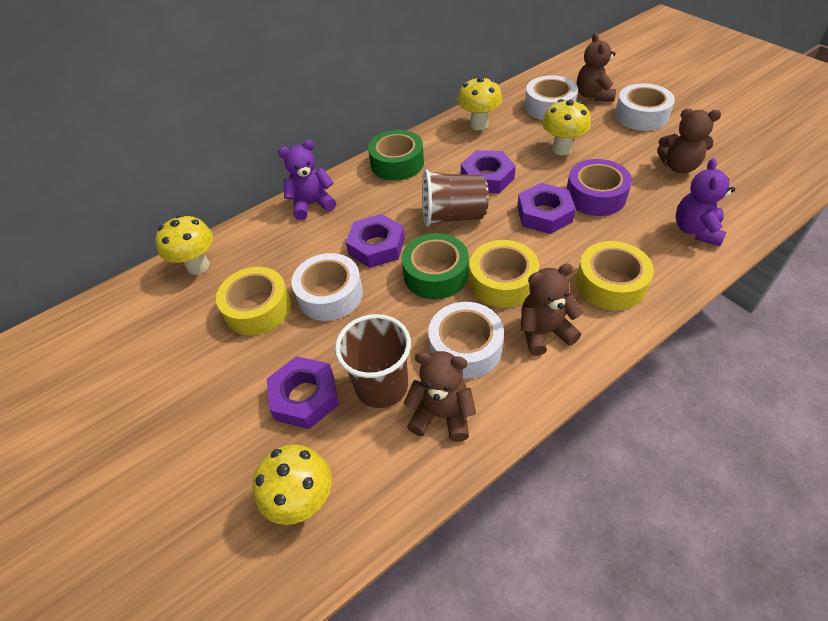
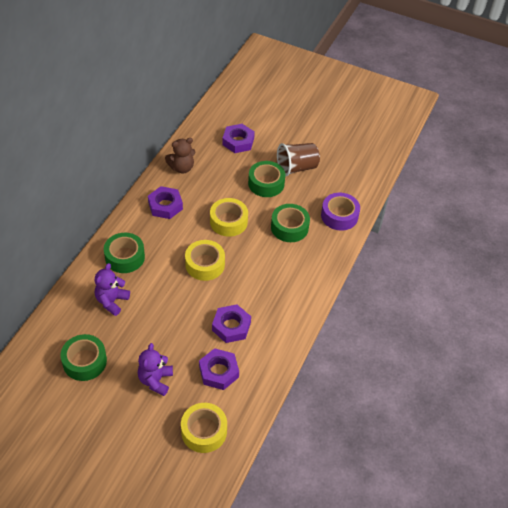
brown cup: [335,314,411,408] [422,169,489,227] = 2 -> [277,143,320,176] = 1
brown teddy bear: [403,351,476,442] [521,263,583,356] [577,33,616,102] [657,108,721,173] = 4 -> [165,138,195,173] = 1
green tape: [368,130,424,181] [402,233,469,299] = 2 -> [61,334,107,381] [104,233,145,273] [248,161,285,197] [271,204,310,242] = 4
white tape: [291,253,363,321] [428,302,504,379] [525,75,578,120] [615,83,675,131] = 4 -> none = 0
yellow mushroom: [155,215,213,275] [253,444,331,525] [458,76,502,130] [542,99,591,155] = 4 -> none = 0

